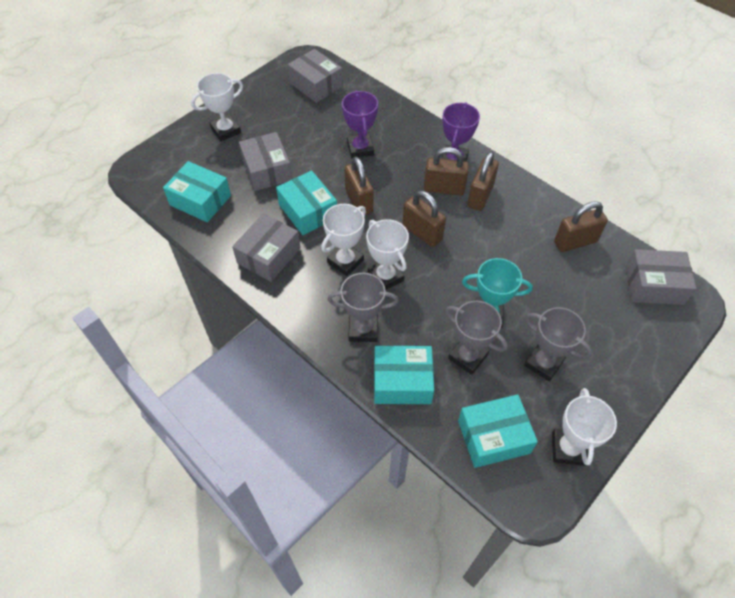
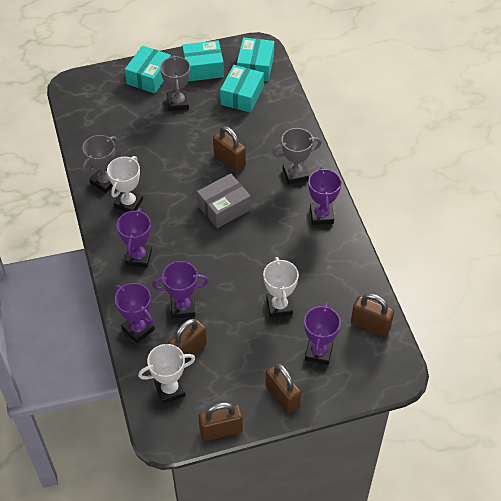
grey box: [232,213,300,282] [239,132,292,191] [288,49,343,103] [625,249,697,305] = 4 -> [197,173,251,228] = 1
purple trophy: [342,90,378,159] [441,102,480,161] = 2 -> [115,283,155,343] [117,208,152,268] [152,261,209,318] [304,303,341,365] [308,167,341,225] = 5
turquoise trophy: [462,258,533,328] = 1 -> none = 0
white trophy: [191,73,243,141] [321,204,366,276] [366,219,409,290] [552,388,617,466] = 4 -> [107,156,143,212] [138,344,195,404] [263,257,299,318] = 3

